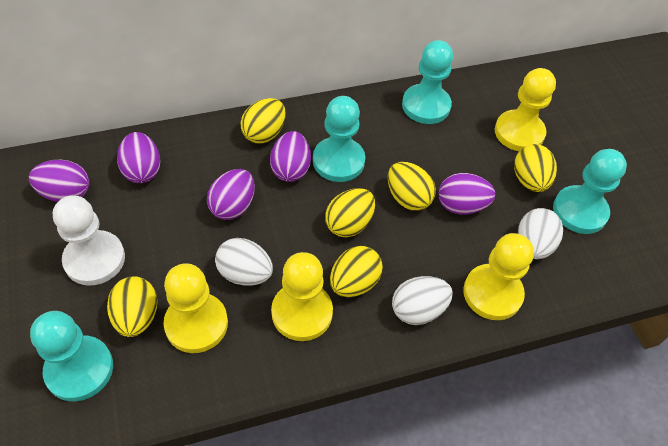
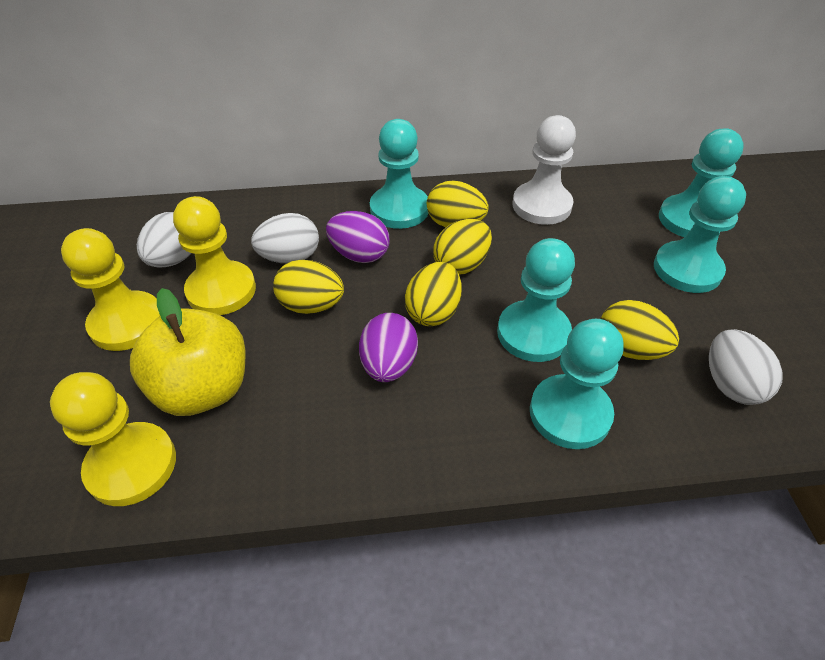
purple egg: [29,160,89,202] [117,132,160,183] [207,169,255,220] [270,131,311,182] [438,173,495,215] = 5 -> [326,211,390,263] [359,313,418,382] = 2
turquoise pawn: [30,311,113,401] [313,96,365,182] [402,40,453,124] [553,149,627,234] = 4 -> [370,119,429,229] [497,238,575,362] [530,319,624,449] [654,176,746,293] [659,128,744,237] = 5
yellow apple: none = 0 -> [130,288,245,416] = 1
yellow egg: [107,276,158,337] [240,98,286,144] [325,188,375,237] [330,246,383,297] [388,162,436,211] [514,144,557,192] = 6 -> [273,260,344,314] [405,262,462,326] [427,181,489,227] [433,219,492,275] [601,300,679,360] = 5
yellow pawn: [163,263,228,353] [271,252,333,341] [463,233,534,320] [495,68,556,151] = 4 -> [50,372,176,506] [61,228,160,351] [173,196,256,315] = 3

